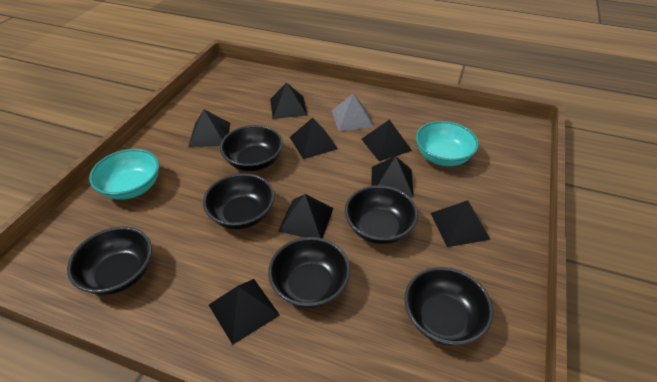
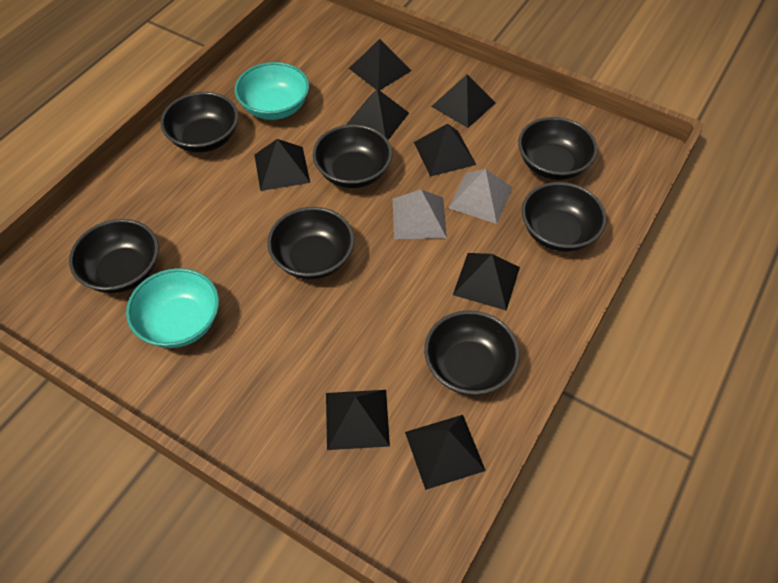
black bowl: [67,227,152,295] [203,173,275,229] [220,125,283,171] [268,237,350,308] [345,185,418,244] [405,267,493,346] = 6 -> [69,219,159,293] [160,92,238,153] [267,207,354,279] [313,124,392,188] [424,310,520,395] [518,117,598,180] [522,182,607,252] = 7
grey pyramid: [332,94,373,131] = 1 -> [393,189,447,239] [448,169,513,224] = 2

